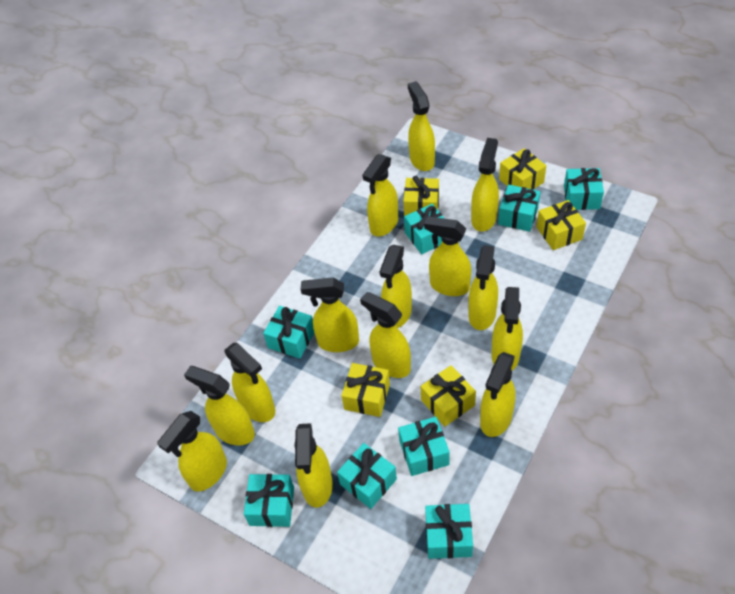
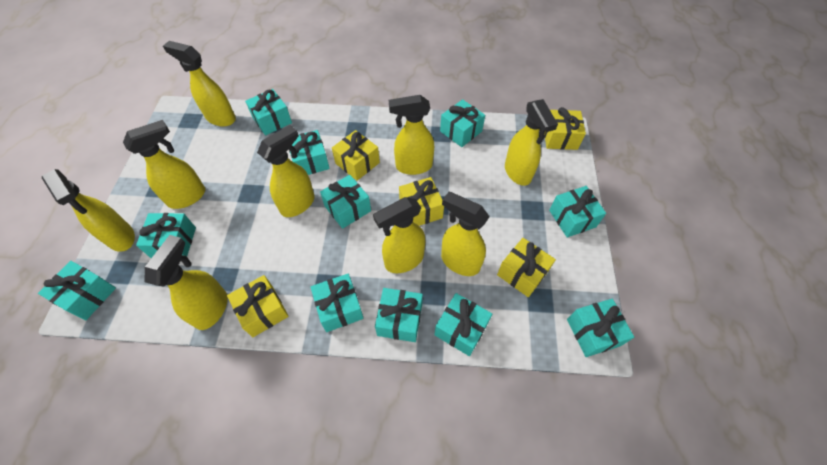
turquoise gift: [244,474,294,527] [263,306,314,359] [337,443,397,509] [398,417,450,476] [404,204,445,254] [425,504,473,559] [498,185,540,232] [564,168,604,210] = 8 -> [38,261,116,320] [136,213,196,258] [245,89,292,136] [289,130,330,175] [311,274,364,332] [320,175,371,229] [375,288,423,342] [434,293,492,356] [440,99,485,147] [549,186,606,238] [567,299,634,357] = 11
yellow spray bottle: [157,411,227,492] [184,366,255,445] [225,343,275,422] [294,423,333,508] [301,278,359,352] [360,292,411,378] [362,154,398,236] [379,245,412,328] [408,81,435,171] [424,216,471,296] [468,245,498,330] [471,138,499,232] [480,352,516,437] [491,287,523,371] = 14 -> [42,169,135,252] [123,120,205,209] [144,235,228,330] [163,41,236,127] [257,125,315,217] [373,197,425,273] [389,95,434,175] [441,192,489,276] [505,99,558,186] = 9

